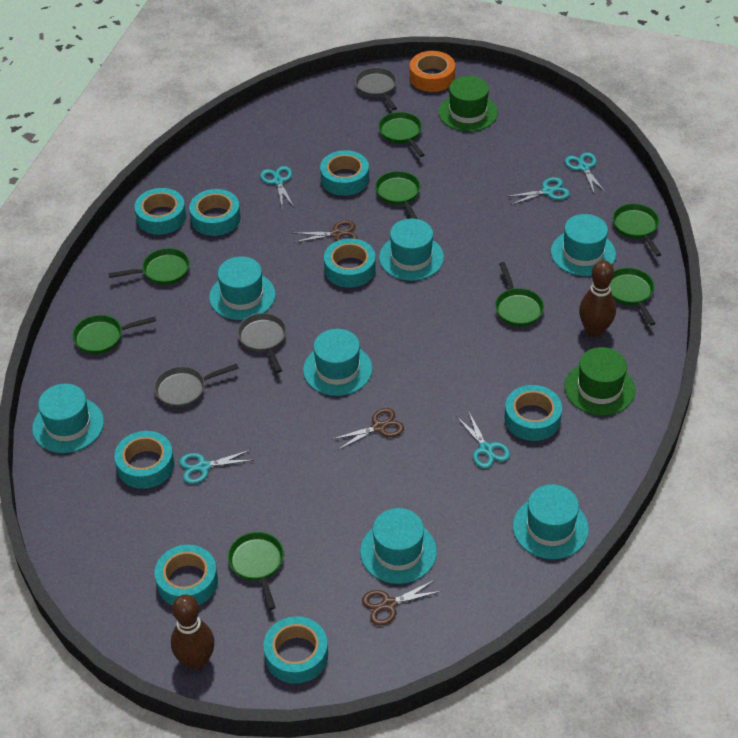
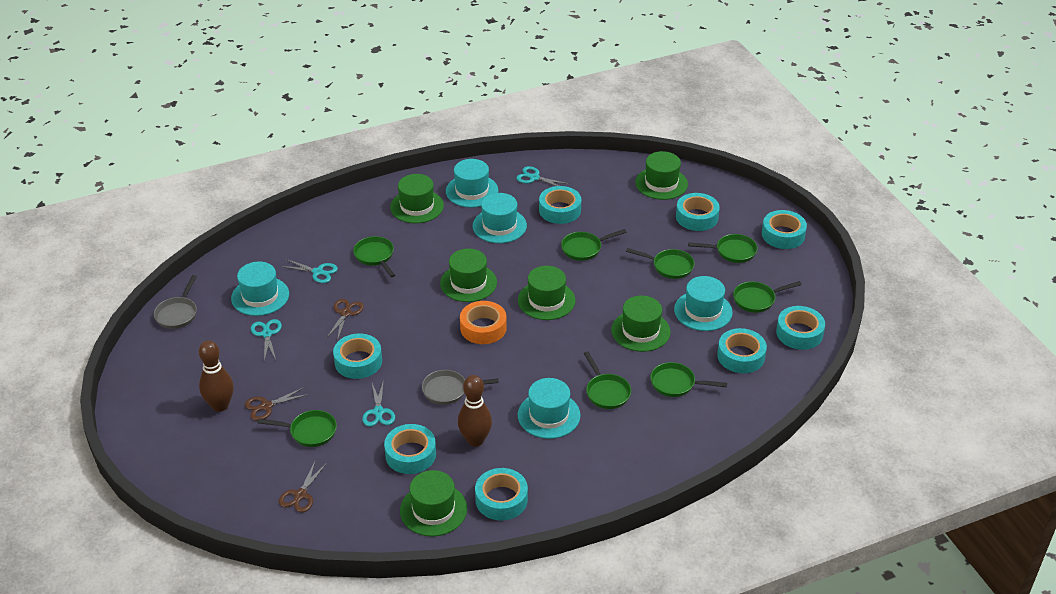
green hat: [439,76,498,132] [565,347,635,416] = 2 -> [390,174,444,223] [400,470,467,537] [440,249,497,302] [518,266,575,320] [611,295,671,352] [635,151,688,200] = 6
grey pan: [154,364,239,408] [237,313,287,373] [355,67,397,110] = 3 -> [154,275,197,329] [422,370,499,405] = 2
turquoise hat: [32,384,104,453] [209,256,276,320] [303,329,372,396] [360,508,437,584] [379,218,444,281] [513,484,589,559] [551,214,616,276] = 7 -> [231,262,289,316] [446,159,498,208] [472,193,527,243] [518,378,581,439] [674,276,733,331] = 5
turquoise scissors: [179,450,253,484] [260,166,294,207] [456,412,510,469] [506,177,570,205] [565,152,606,195] = 5 -> [251,319,282,361] [281,259,338,283] [362,380,395,427] [516,166,569,186] = 4

